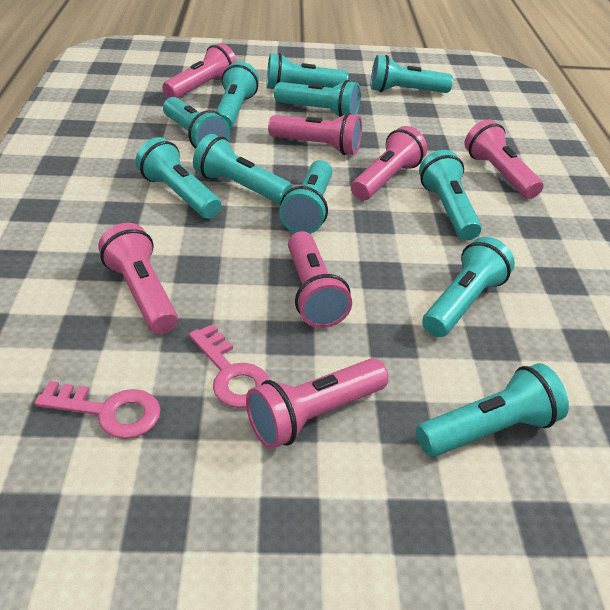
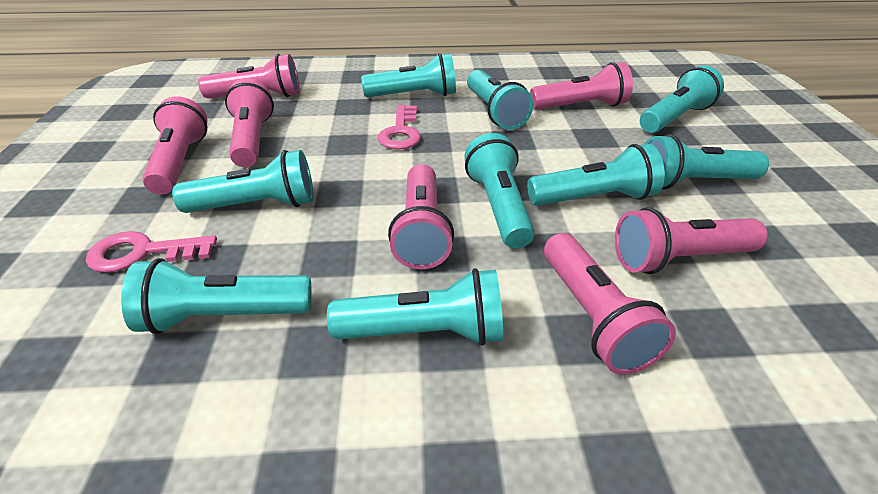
turquoise flashlight: [136,137,221,219] [163,97,230,149] [193,134,293,204] [216,62,259,129] [267,53,348,89] [274,80,361,117] [279,160,332,234] [371,55,453,93] [416,363,569,457] [419,150,482,241] [422,237,515,337] = 11 -> [121,258,312,335] [172,150,314,213] [327,268,503,346] [361,53,456,97] [464,133,535,249] [467,70,533,130] [527,144,665,206] [640,65,724,133] [645,134,769,190] = 9

